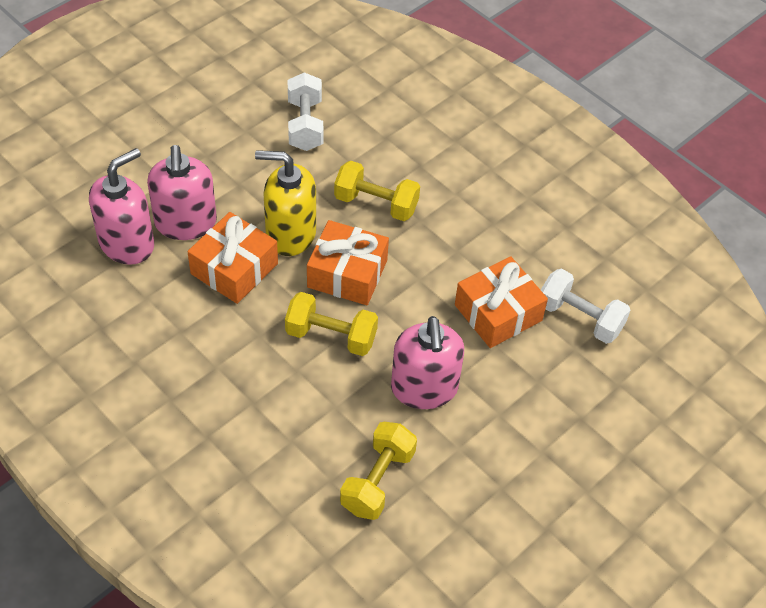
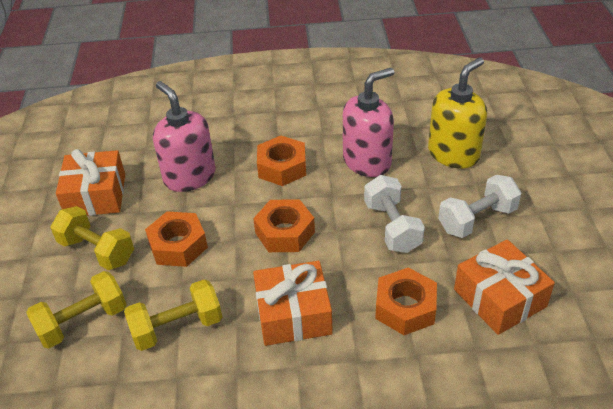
orange nut: none = 0 -> [145,211,208,267] [253,199,315,252] [257,136,306,186] [375,267,437,335] = 4
pink soap dispenser: [89,148,154,265] [147,145,217,240] [391,316,464,409] = 3 -> [153,81,216,192] [343,68,394,177] = 2

